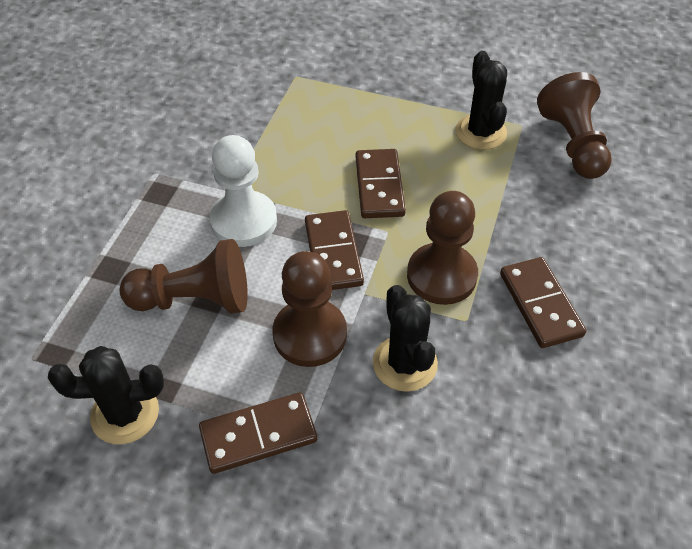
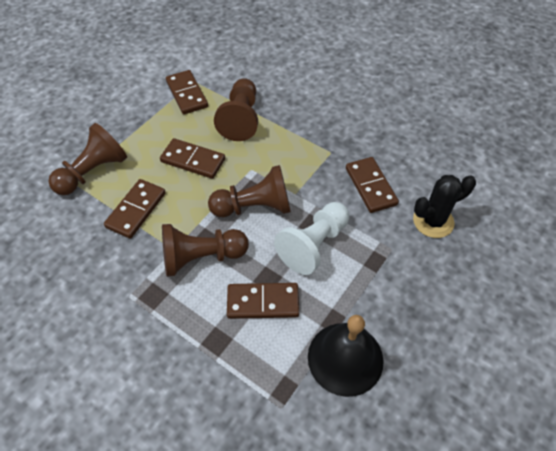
black bell: none = 0 -> [308,315,384,397] = 1
black cactus: [48,346,164,444] [373,285,438,392] [455,51,507,150] = 3 -> [413,175,476,238] = 1
brown domino: [199,392,317,474] [305,210,364,290] [356,149,406,218] [500,257,586,348] = 4 -> [104,179,166,239] [160,138,225,179] [166,70,208,114] [227,283,299,319] [346,157,399,213] = 5

